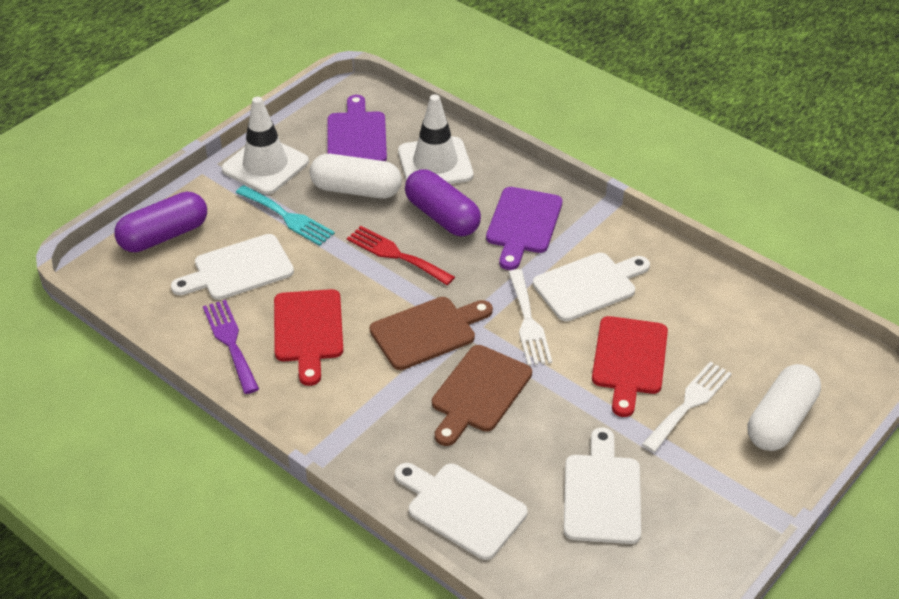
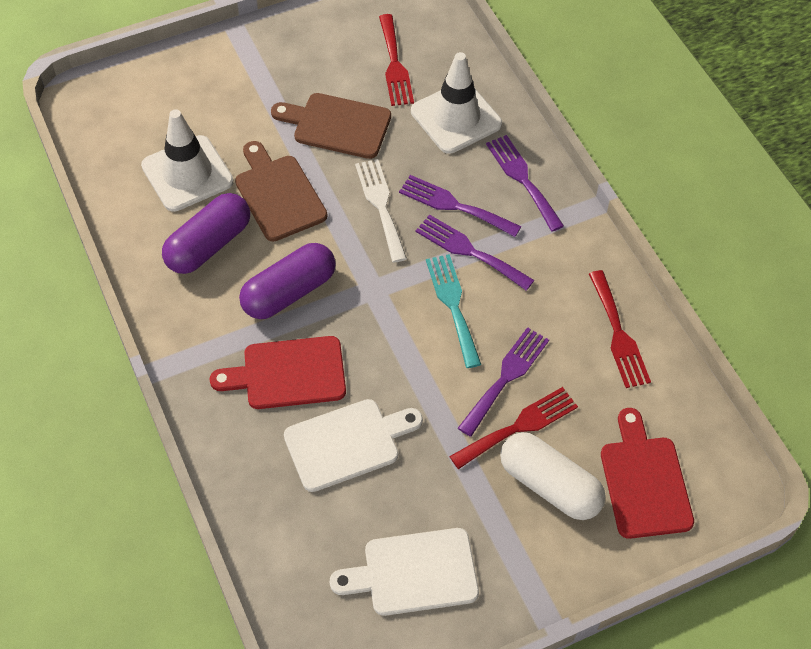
purple cutting board: [327,95,387,161] [486,187,563,270] = 2 -> none = 0
purple fork: [203,300,259,394] = 1 -> [399,175,521,237] [415,215,534,291] [458,327,549,437] [486,135,564,232] = 4
red fork: [347,226,455,285] = 1 -> [379,14,414,106] [449,387,578,469] [589,270,651,388] = 3
white capsule: [310,154,402,199] [748,364,821,451] = 2 -> [500,432,606,520] = 1
white cutting board: [171,234,294,300] [395,463,528,560] [533,253,650,321] [564,428,641,544] = 4 -> [284,399,423,492] [330,528,479,616] = 2
white fork: [508,269,552,366] [642,362,732,452] = 2 -> [355,159,407,263] = 1

